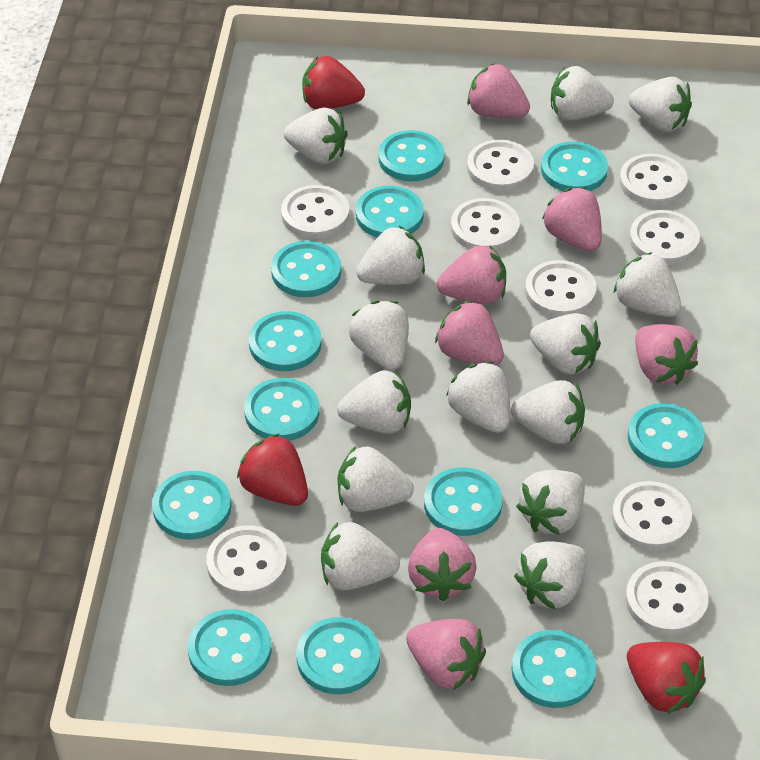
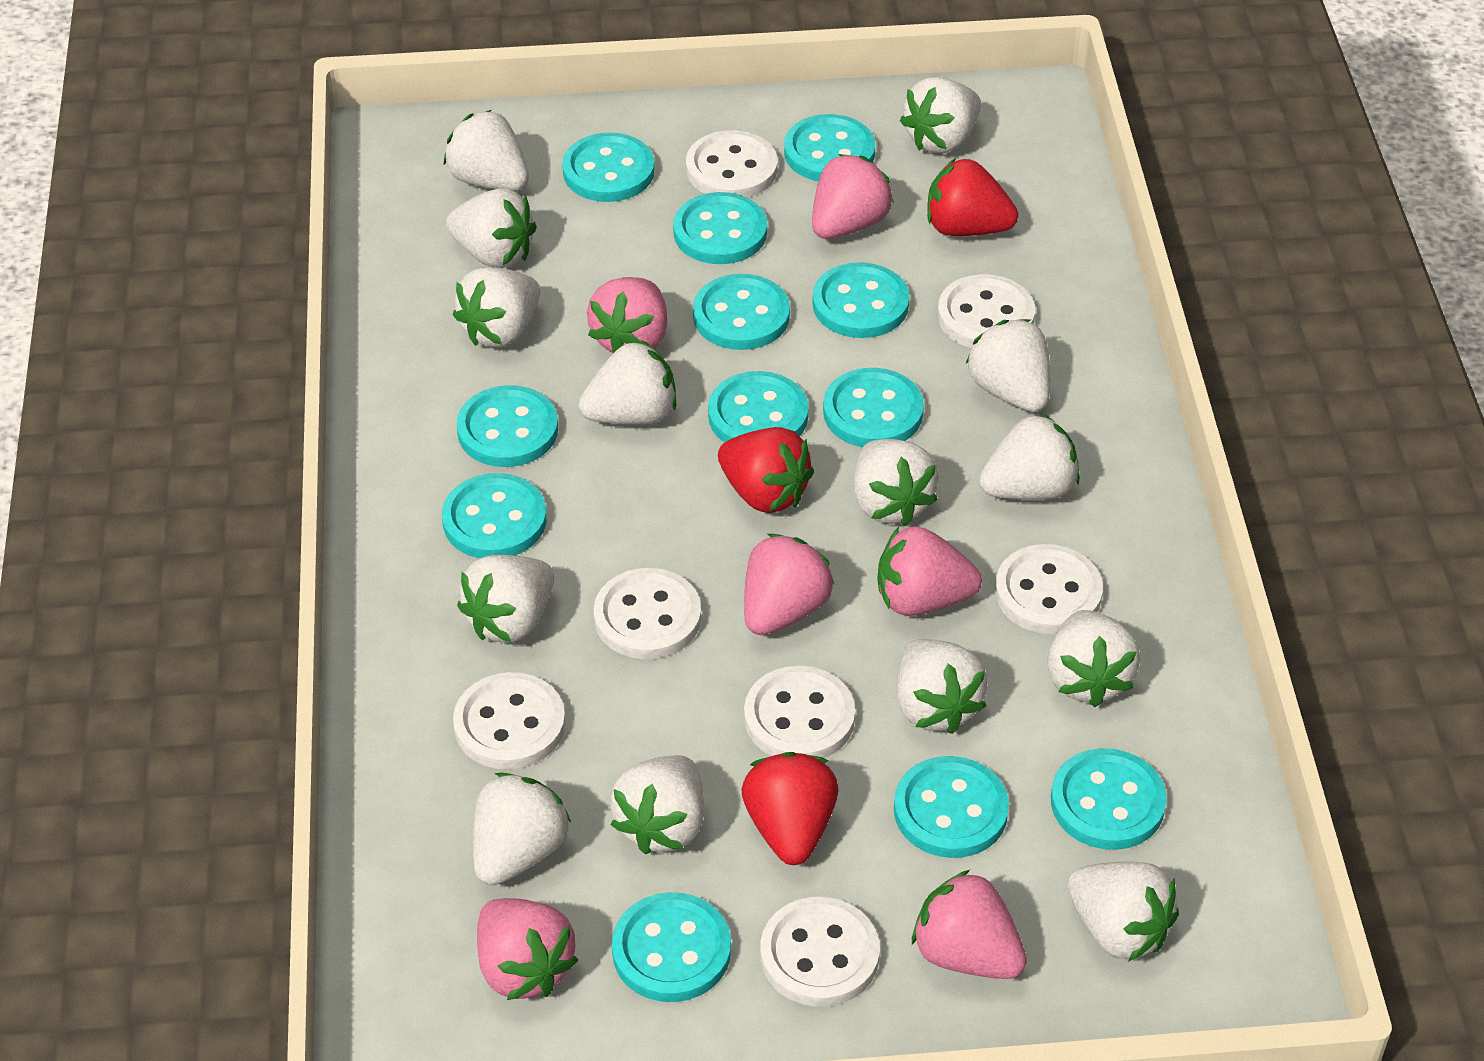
pink strawberry: [406,619,486,690] [408,528,477,601] [435,300,504,365] [437,245,506,304] [467,64,530,118] [542,188,602,251] [635,324,698,385] = 7 -> [477,898,578,1000] [587,277,668,353] [744,534,835,635] [812,154,894,239] [877,526,982,616] [912,870,1027,979] = 6
white button: [206,525,287,597] [281,185,349,239] [451,198,520,251] [467,140,534,191] [525,260,597,317] [612,481,692,551] [619,154,688,206] [626,561,709,635] [629,210,700,265] = 9 -> [453,672,565,769] [594,568,701,659] [686,130,778,198] [744,666,855,758] [760,897,880,1007] [938,274,1035,348] [995,544,1103,634] = 7

